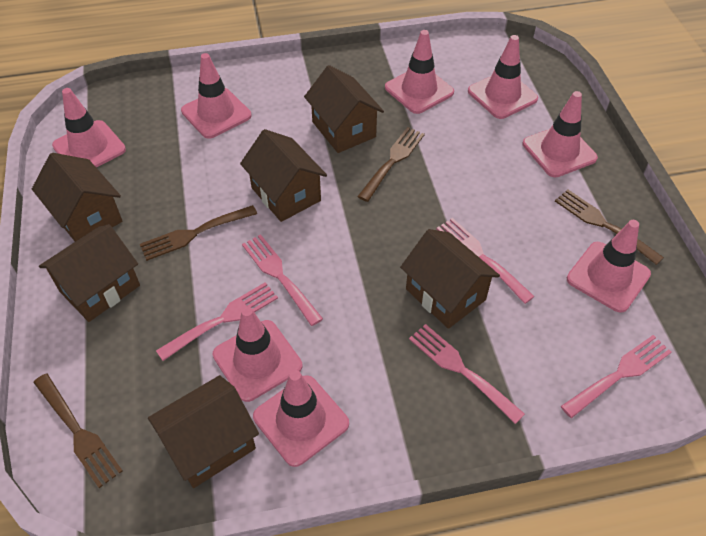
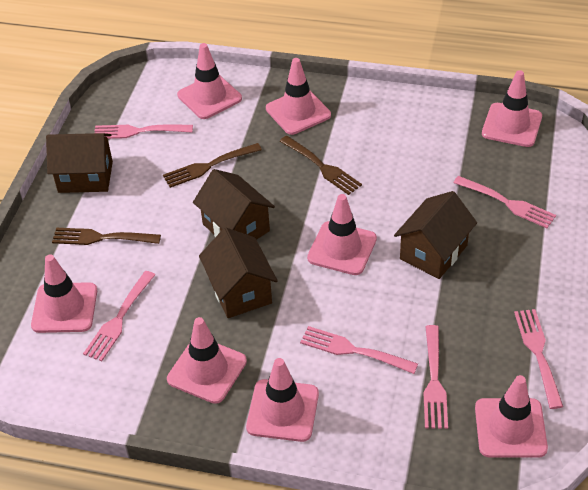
brown fork: [33,374,123,488] [140,205,257,261] [357,127,425,202] [555,190,664,265] = 4 -> [52,228,161,245] [163,143,262,188] [280,136,362,195] = 3
brown house: [32,153,123,242] [39,224,140,322] [148,375,259,488] [240,129,327,222] [304,65,384,153] [400,229,500,329] = 6 -> [46,133,113,193] [193,169,275,240] [199,228,278,318] [394,191,477,279] = 4
pink fork: [156,282,278,361] [242,234,323,326] [409,324,525,424] [436,218,535,304] [561,335,671,418] = 5 -> [83,271,155,361] [94,125,193,139] [300,326,418,374] [424,325,448,429] [453,176,556,228] [514,309,563,409] = 6

